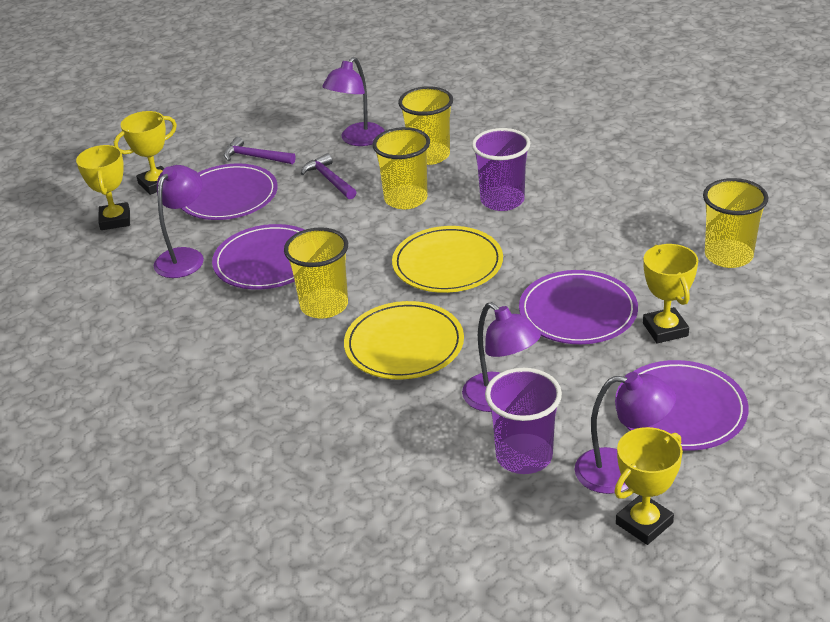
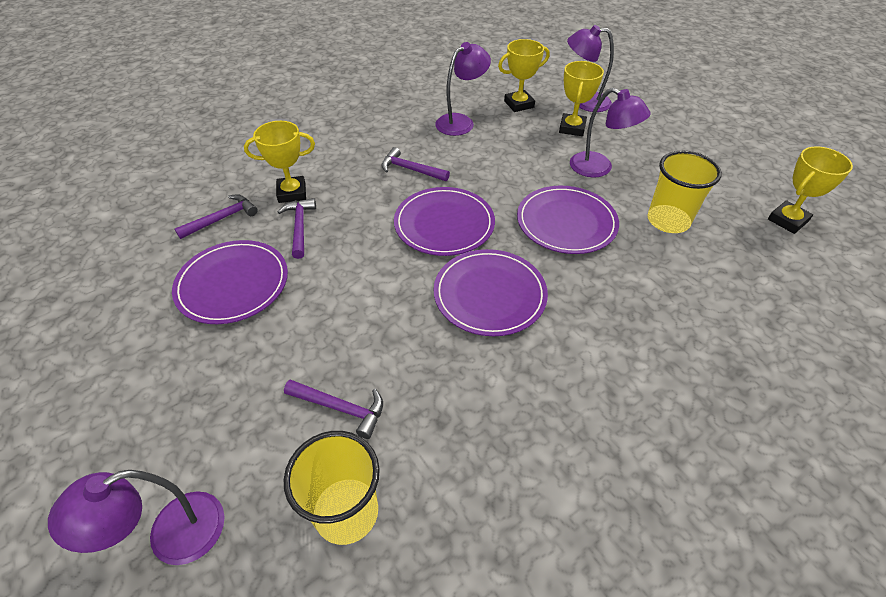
purple cup: [472,128,530,211] [485,368,562,474] = 2 -> none = 0
purple hammer: [224,137,296,164] [301,153,357,199] = 2 -> [175,195,258,239] [278,198,316,259] [284,379,383,439] [381,147,450,181] = 4
yellow cup: [284,227,348,319] [373,127,430,209] [398,86,453,165] [703,178,768,268] = 4 -> [284,431,380,545] [647,151,722,233] = 2
yellow plate: [344,301,464,379] [392,226,503,293] = 2 -> none = 0

